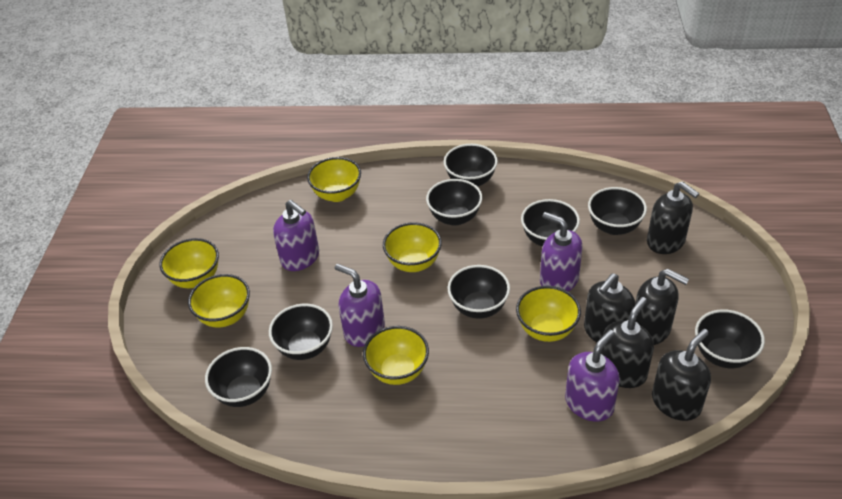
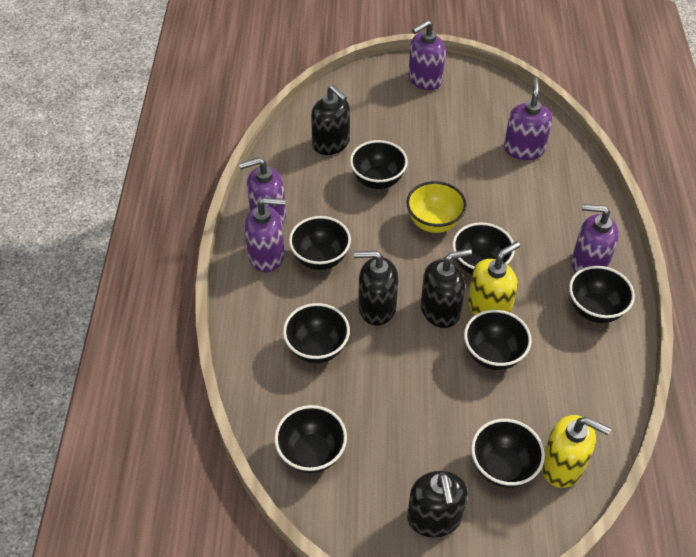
black soap dispenser: [584,273,636,342] [601,297,654,388] [635,269,689,345] [647,181,699,254] [652,329,711,421] = 5 -> [311,85,350,155] [354,251,398,326] [407,471,468,537] [421,249,472,328] = 4
purple soap dispenser: [273,200,319,271] [335,264,385,347] [540,212,583,292] [565,330,620,422] = 4 -> [239,158,286,224] [244,198,285,272] [408,20,445,90] [504,78,552,160] [571,204,619,273] = 5
yellow bowl: [159,238,219,288] [188,274,250,327] [307,157,361,202] [363,326,429,385] [383,222,442,272] [516,286,581,342] = 6 -> [406,181,467,233] = 1
yellow soap dispenser: none = 0 -> [468,241,520,315] [542,415,611,488] = 2

